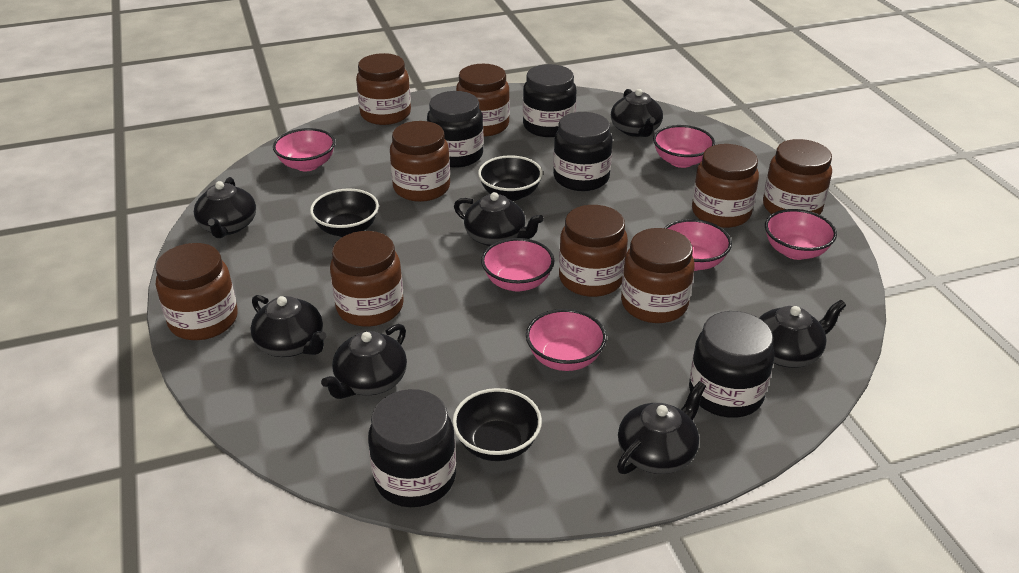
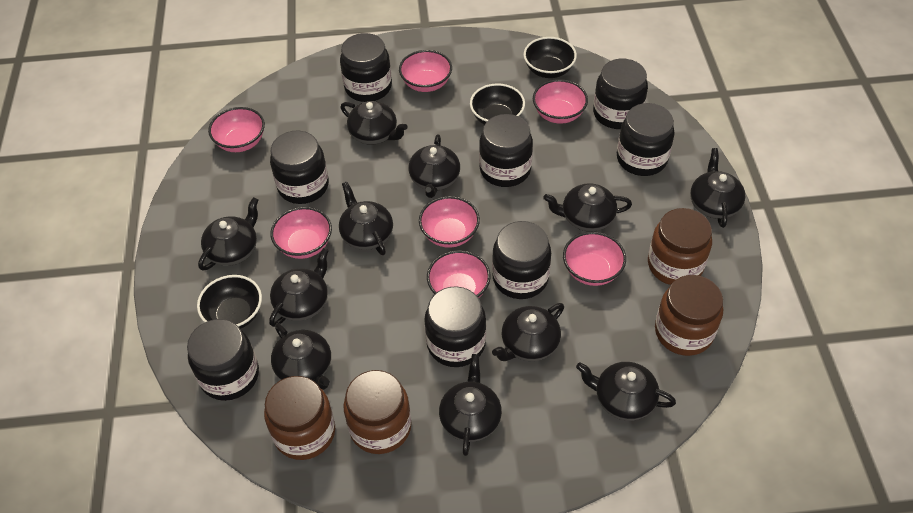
black jar: [368,389,456,507] [427,91,484,167] [523,64,576,137] [553,112,613,191] [689,311,774,418] = 5 -> [187,319,259,401] [270,131,329,204] [340,33,392,102] [424,286,486,367] [479,114,533,187] [492,221,551,299] [593,59,648,129] [617,103,675,176] = 8
black teapot: [194,177,256,238] [251,295,326,357] [321,324,407,399] [454,192,544,246] [611,89,663,137] [617,381,706,474] [759,300,846,368] = 7 -> [198,197,258,271] [269,248,329,327] [271,323,331,390] [339,182,393,255] [341,101,407,145] [408,134,460,198] [439,354,502,456] [492,303,564,361] [543,183,632,232] [576,362,676,421] [690,148,745,228] = 11
brown jar: [155,243,238,340] [330,231,404,327] [356,53,411,125] [390,121,450,202] [456,64,510,137] [559,205,628,297] [621,228,695,323] [692,144,759,228] [763,139,832,215] = 9 -> [264,376,335,460] [343,370,412,454] [648,208,712,285] [655,275,723,356] = 4
pink bowl: [273,128,335,171] [481,238,554,292] [526,309,607,371] [653,125,715,168] [664,219,732,271] [765,209,837,260] = 6 -> [208,107,265,152] [271,207,332,259] [399,50,452,92] [419,196,480,248] [427,250,491,298] [533,79,588,124] [563,232,626,286] = 7

